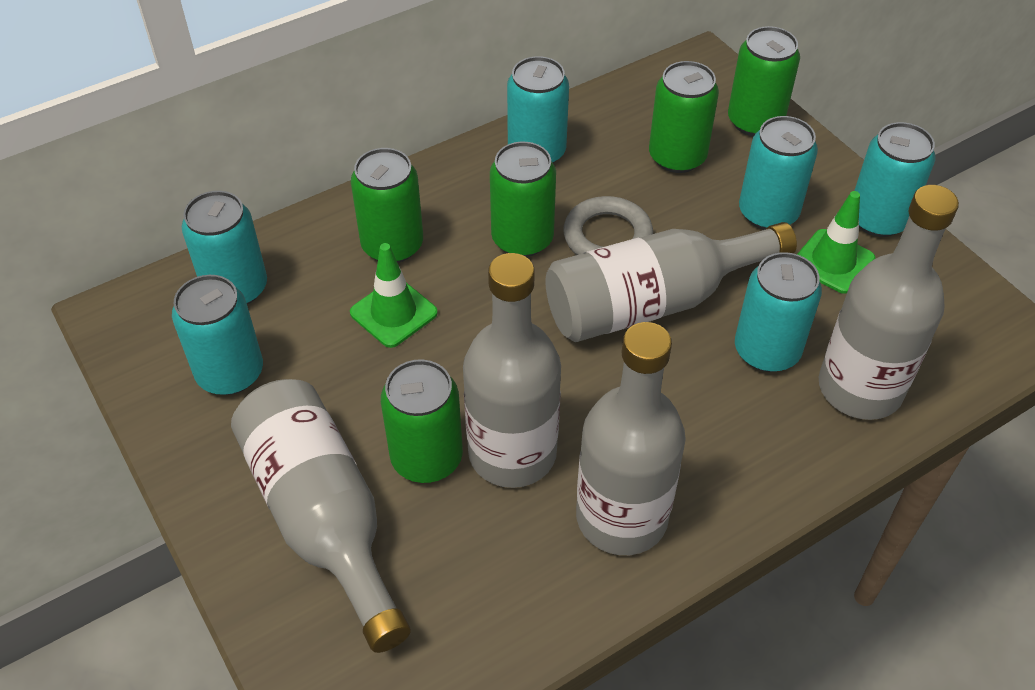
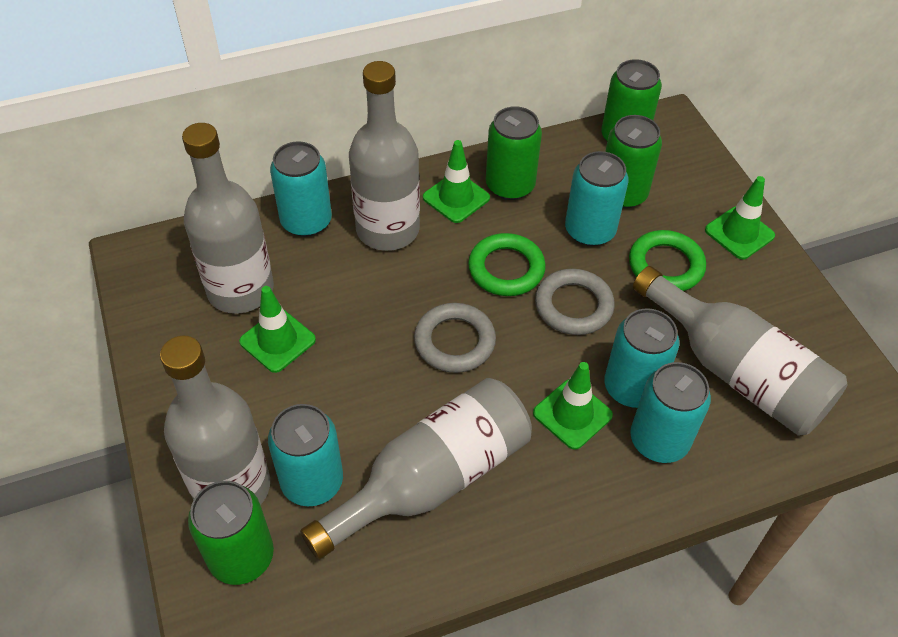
green can: [351,148,423,263] [381,359,463,483] [490,142,556,257] [649,61,719,173] [728,26,800,136] = 5 -> [188,481,274,585] [486,106,542,200] [601,59,662,141] [605,115,662,209] = 4
green ring: none = 0 -> [468,233,546,296] [629,230,706,291] = 2
green traffic cone: [350,243,438,348] [797,191,875,294] = 2 -> [239,286,316,373] [423,140,490,223] [533,362,613,450] [705,176,775,260] = 4
grey ring: [563,196,653,255] = 1 -> [414,303,496,373] [535,269,615,335] = 2
turquoise can: [172,275,263,395] [182,191,267,305] [507,56,569,163] [735,252,822,372] [739,116,818,230] [854,122,936,237] = 6 -> [268,404,343,506] [270,141,332,237] [565,151,629,246] [604,308,680,408] [630,362,711,463] = 5

